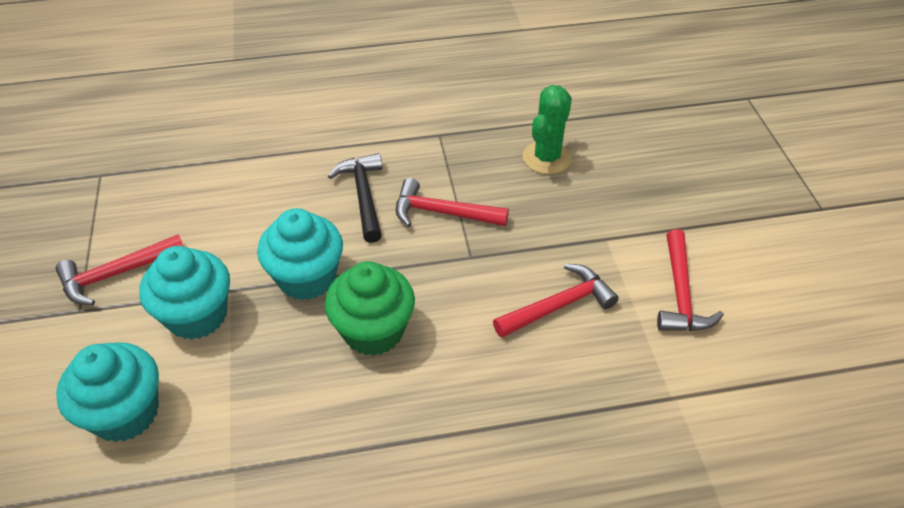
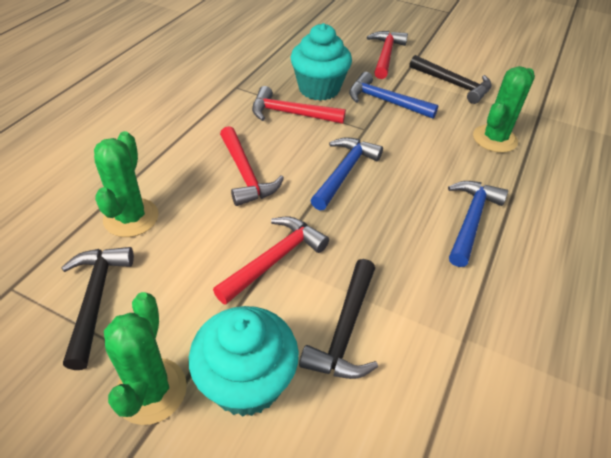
black hammer: [328,153,383,243] = 1 -> [61,247,134,370] [299,259,378,379] [410,55,492,104] = 3
blue hammer: none = 0 -> [310,137,383,211] [349,72,439,119] [448,181,508,267] = 3
green cactus: [523,85,572,174] = 1 -> [94,131,159,237] [104,292,187,425] [473,66,535,153] = 3
green cupcake: [325,261,415,356] = 1 -> none = 0
turquoise cupcake: [56,342,159,442] [139,246,230,340] [257,208,343,300] = 3 -> [189,306,299,417] [290,23,352,101] = 2

